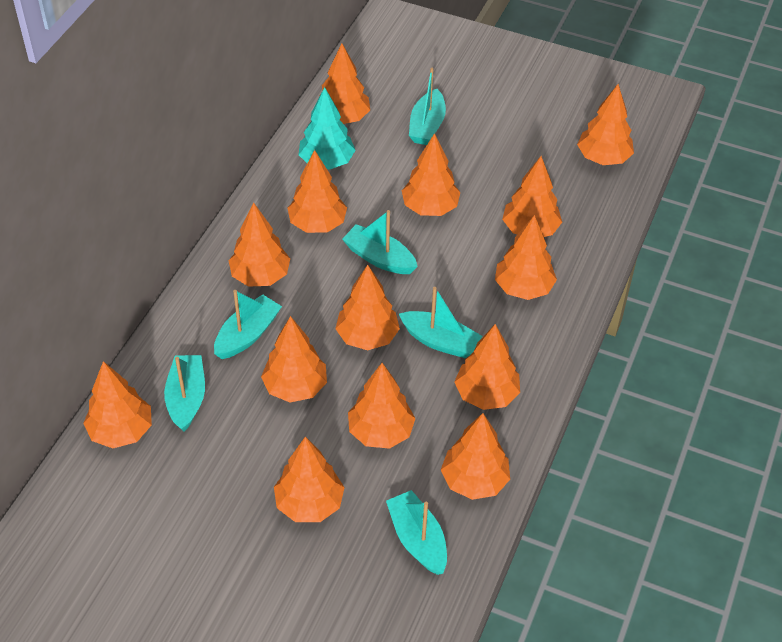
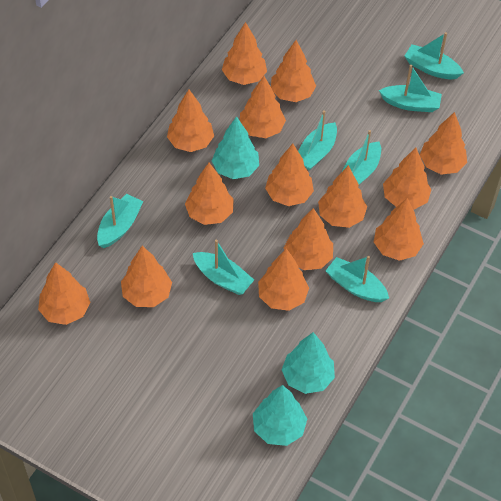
turquoise boat: [164,355,205,432] [214,290,282,359] [342,210,418,274] [386,490,447,575] [399,287,482,358] [409,68,446,145] = 6 -> [97,194,143,248] [193,240,254,295] [298,110,337,171] [326,256,389,302] [342,130,381,185] [379,65,442,112] [405,32,464,79] = 7
turquoise tree: [299,87,356,170] = 1 -> [212,116,259,179] [253,385,307,446] [282,332,335,394] = 3

